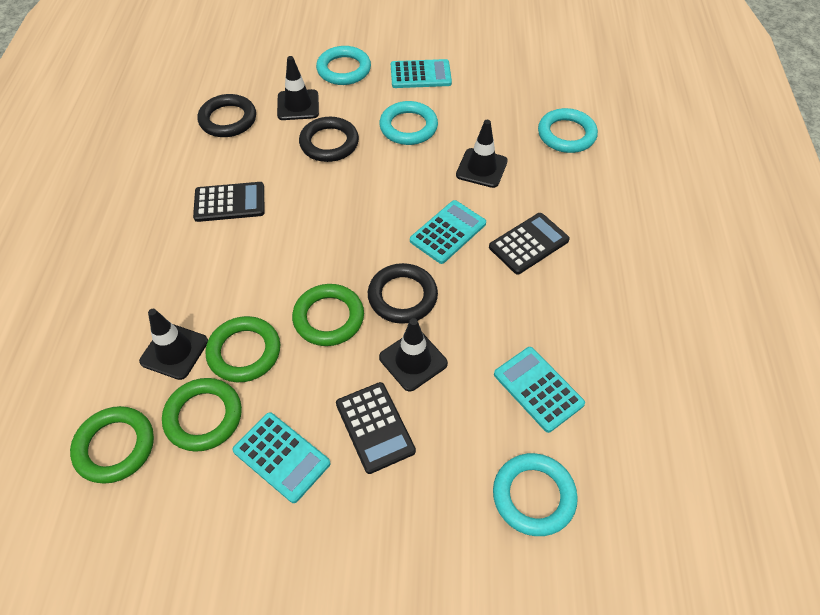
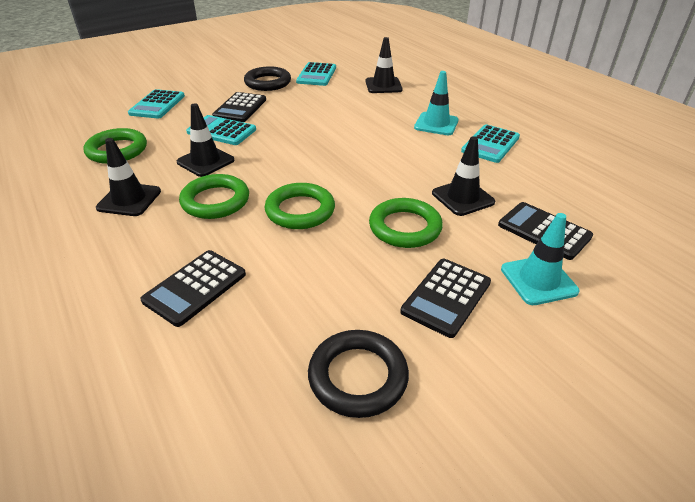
black calculator: [193,182,264,222] [336,382,416,474] [489,213,570,275] = 3 -> [140,250,246,327] [212,92,266,122] [400,259,491,338] [498,202,593,260] = 4
black ring: [198,94,256,137] [299,117,359,162] [368,263,438,324] = 3 -> [244,66,291,91] [308,330,409,418] = 2
turquoise ring: [316,46,371,85] [379,101,438,145] [493,453,578,536] [538,108,598,153] = 4 -> none = 0
turquoise traffic cone: none = 0 -> [414,71,459,135] [501,213,580,305] = 2

